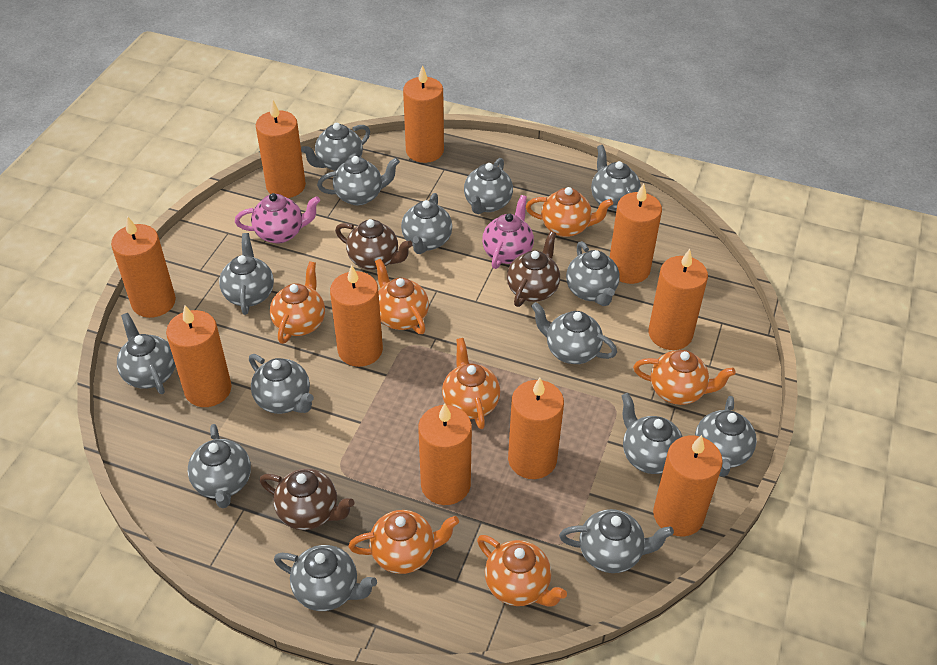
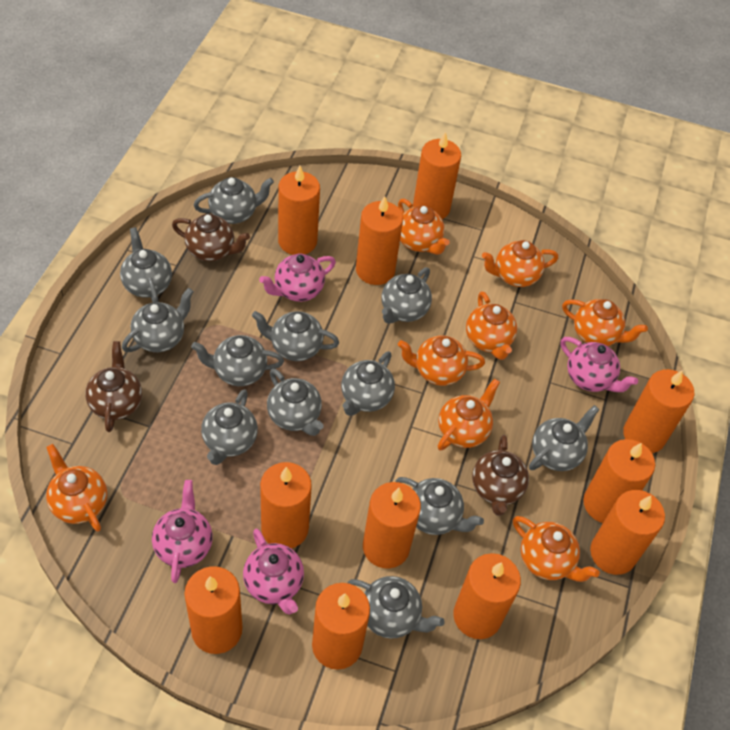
grey teapot: [117,313,175,394] [188,424,251,508] [219,233,274,315] [249,354,314,414] [274,545,377,611] [301,123,370,171] [317,156,400,205] [401,193,452,254] [464,158,513,214] [531,302,617,364] [559,509,674,573] [566,241,620,306] [591,145,641,211] [621,393,683,474] [695,396,757,477] = 15 -> [120,227,172,303] [122,288,194,352] [191,335,284,386] [194,177,274,224] [201,389,258,465] [252,311,339,361] [267,368,324,436] [341,351,395,416] [348,576,445,639] [381,267,432,324] [396,477,484,535] [529,405,599,471] = 12
orange candle: [111,216,176,318] [166,305,232,407] [256,100,306,198] [330,265,383,367] [403,65,444,163] [418,403,472,505] [508,378,564,479] [610,184,662,284] [648,249,708,350] [653,435,723,536] = 10 -> [184,566,242,654] [260,462,312,548] [278,166,320,255] [312,583,370,670] [356,196,403,285] [363,482,421,569] [413,132,461,219] [453,553,521,639] [583,439,655,523] [590,490,665,575] [623,369,694,453] = 11
orange teapot: [270,261,325,344] [349,510,459,574] [375,259,429,334] [442,338,500,429] [477,535,567,607] [526,187,613,237] [633,350,736,405] = 7 -> [46,444,107,532] [398,199,450,255] [398,336,485,386] [438,379,500,450] [466,291,517,360] [482,240,558,287] [513,516,600,582] [562,299,648,346] = 8
pink teapot: [235,193,320,243] [482,195,534,269] = 2 -> [152,480,213,583] [243,528,304,614] [259,254,336,302] [561,337,638,392] = 4

